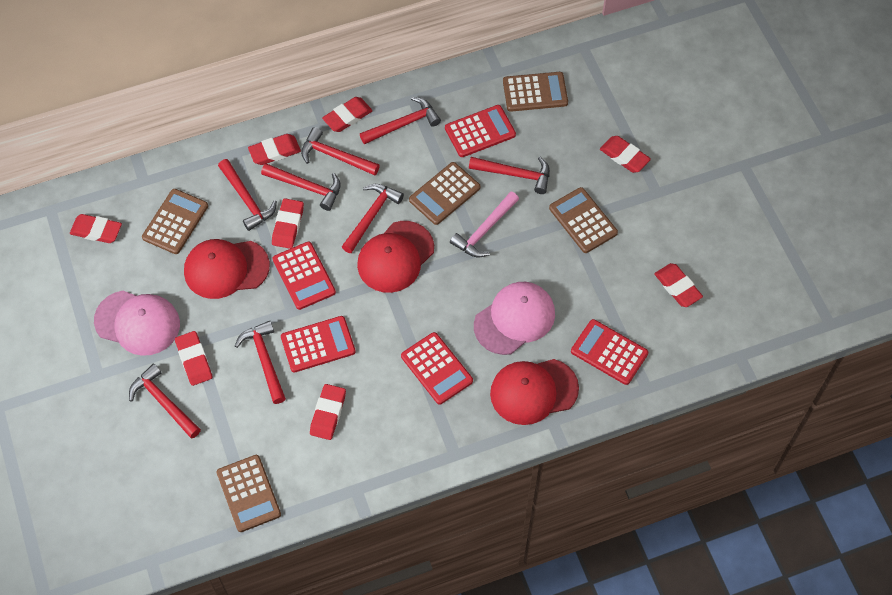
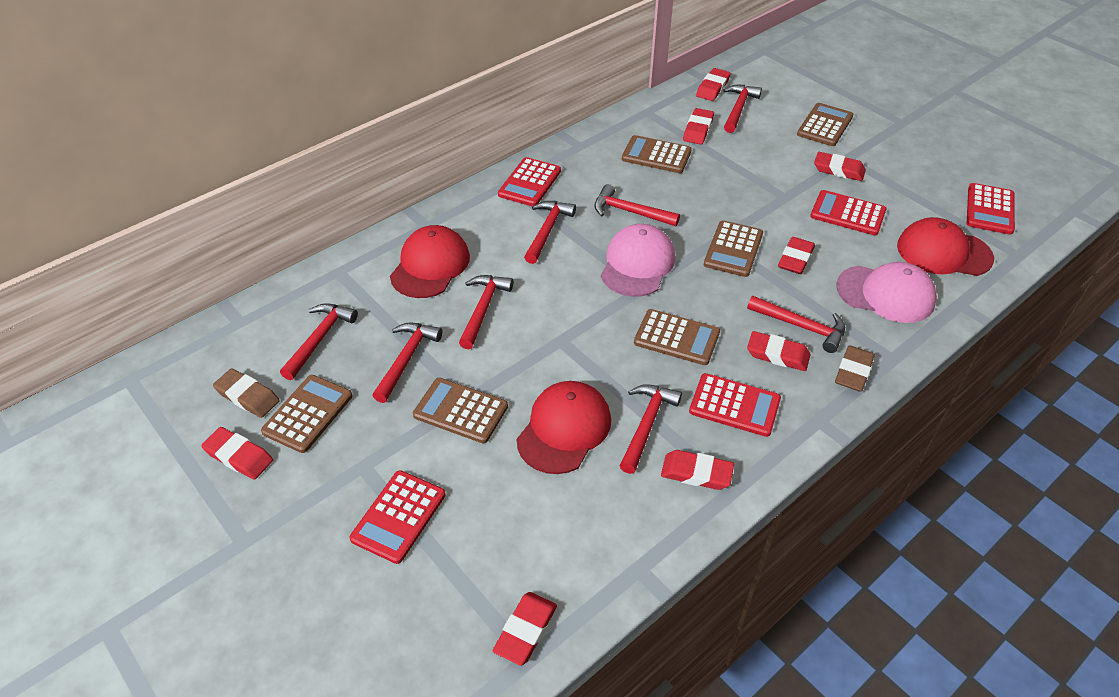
brown calculator: [142,189,208,254] [217,455,281,532] [409,162,480,225] [503,72,568,112] [549,187,618,253] = 5 -> [261,375,353,453] [413,378,508,443] [622,135,692,173] [634,309,720,365] [704,220,763,277] [797,103,853,146] = 6
brown eraser: none = 0 -> [213,368,280,418] [835,345,875,392] = 2
pink hammer: [450,191,519,257] = 1 -> none = 0

